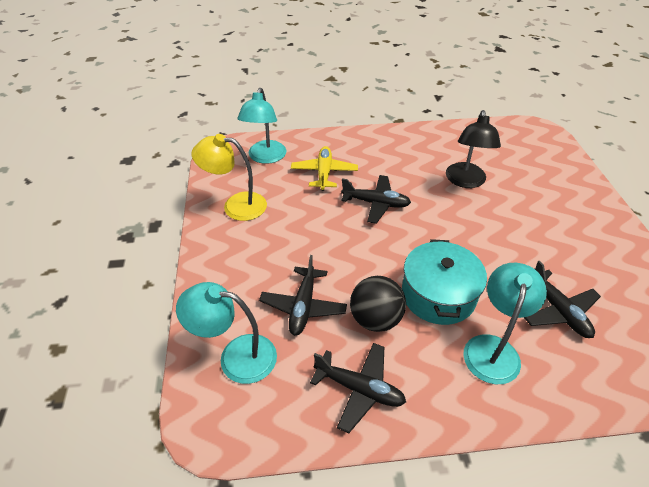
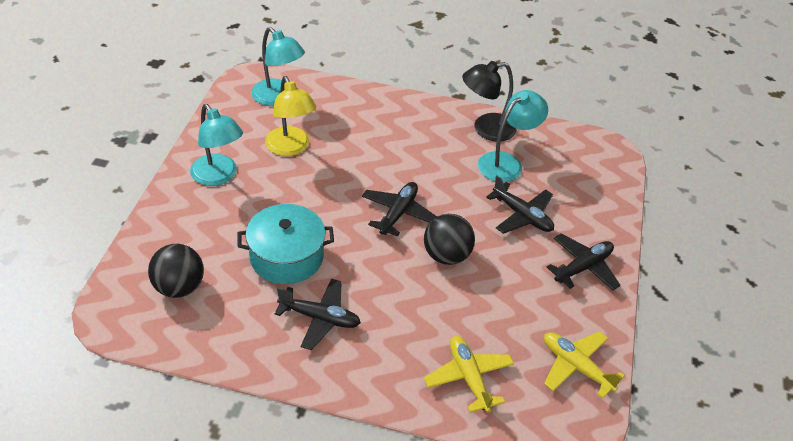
black ball: [350,276,406,332] = 1 -> [148,244,204,298] [424,214,475,265] = 2
yellow plane: [291,146,358,191] = 1 -> [424,336,514,413] [544,331,625,399] = 2

